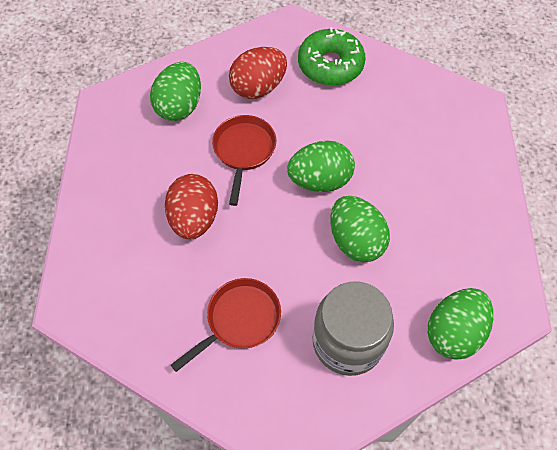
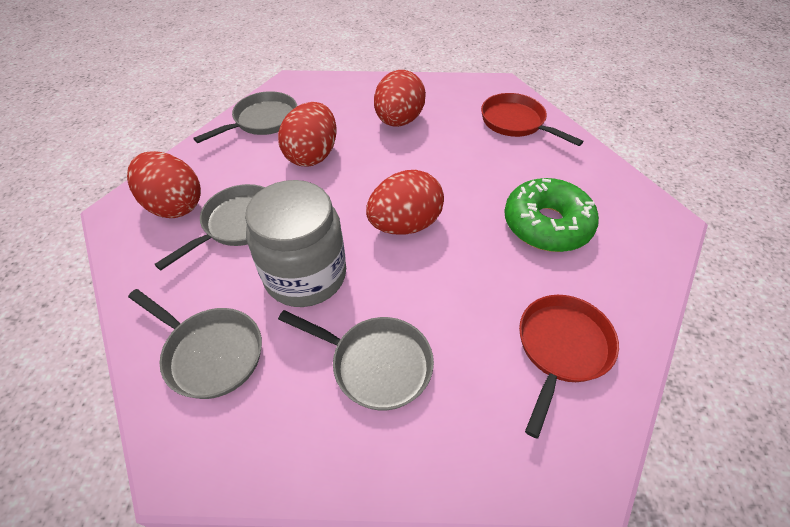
green egg: [150,62,201,121] [287,141,355,192] [330,196,390,262] [427,288,493,360] = 4 -> none = 0
grey pan: none = 0 -> [128,289,262,399] [154,184,265,270] [193,91,297,143] [278,310,434,411] = 4
red egg: [165,174,218,239] [229,47,287,99] = 2 -> [127,151,201,218] [278,102,336,167] [366,170,444,234] [374,70,426,127] = 4

